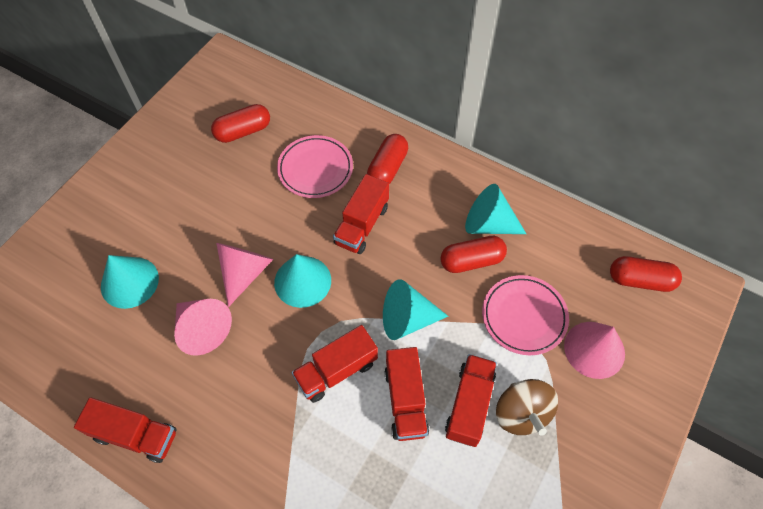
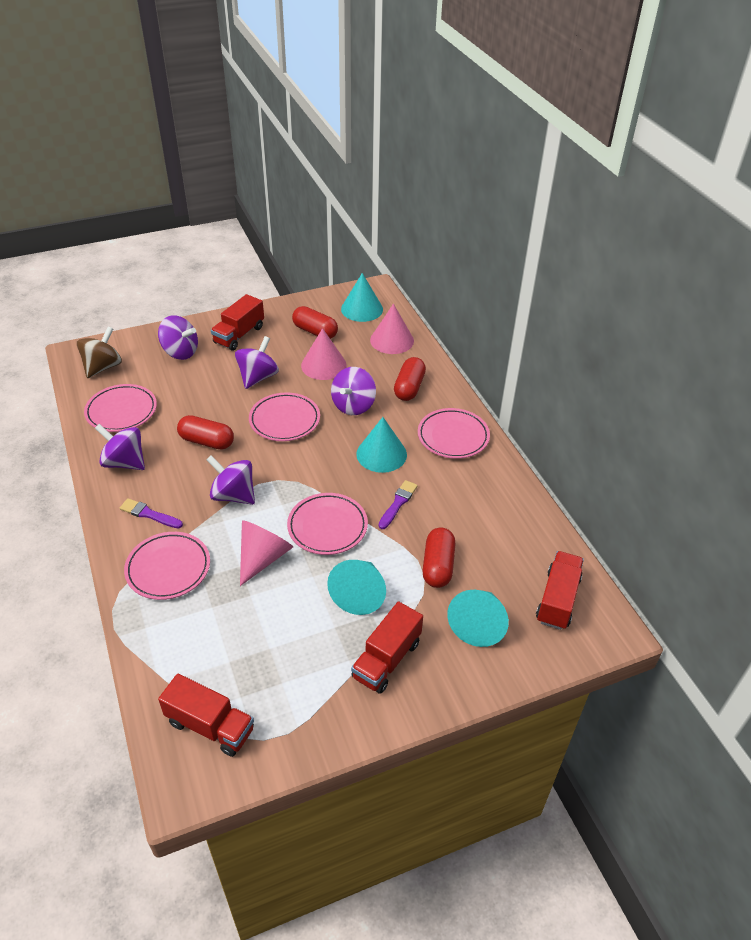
pink plate: [277,135,353,198] [482,275,569,355] = 2 -> [84,384,157,432] [124,532,210,600] [249,392,320,441] [287,493,368,555] [418,408,490,459] = 5
purple brush: none = 0 -> [120,498,183,529] [378,480,418,529] = 2
purple spinning top: none = 0 -> [95,424,145,470] [158,315,198,360] [206,455,255,505] [235,336,279,389] [331,367,376,415] = 5
red truck: [74,397,176,463] [291,325,378,403] [333,174,389,254] [384,347,429,441] [445,354,497,447] = 5 -> [158,673,254,757] [211,294,264,350] [351,601,423,694] [536,551,584,630] = 4

